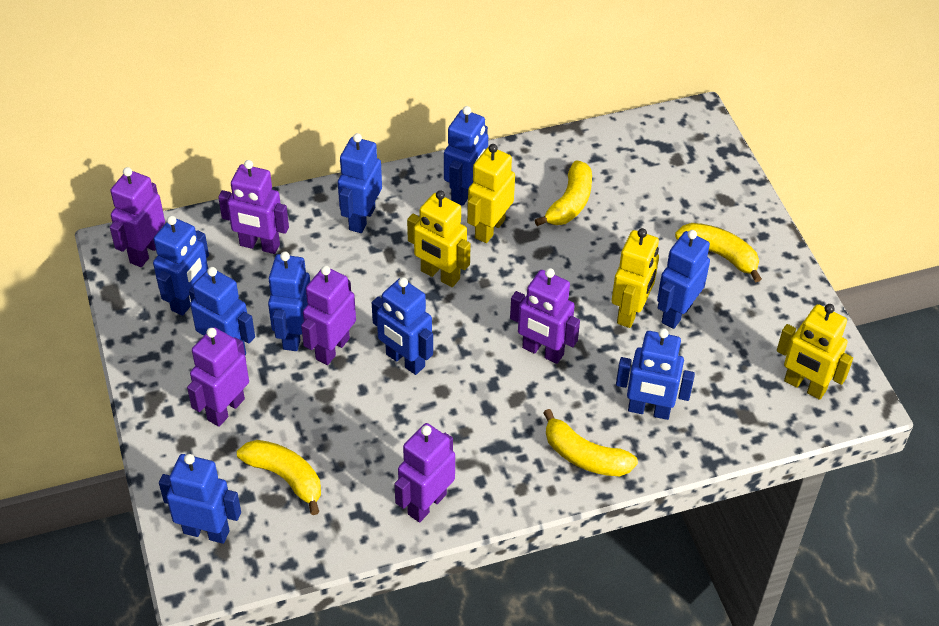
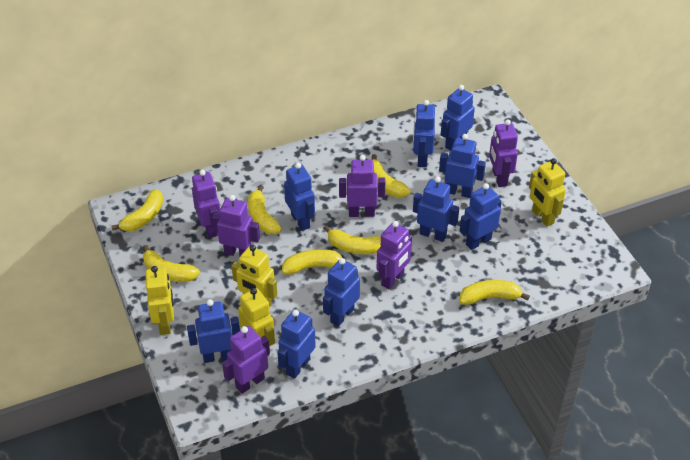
yellow banana: [237,440,321,515] [535,160,592,226] [543,409,638,476] [675,223,762,282] = 4 -> [111,189,163,231] [143,245,200,282] [248,185,282,234] [282,249,342,275] [323,225,381,254] [372,154,411,198] [459,280,530,305] = 7

